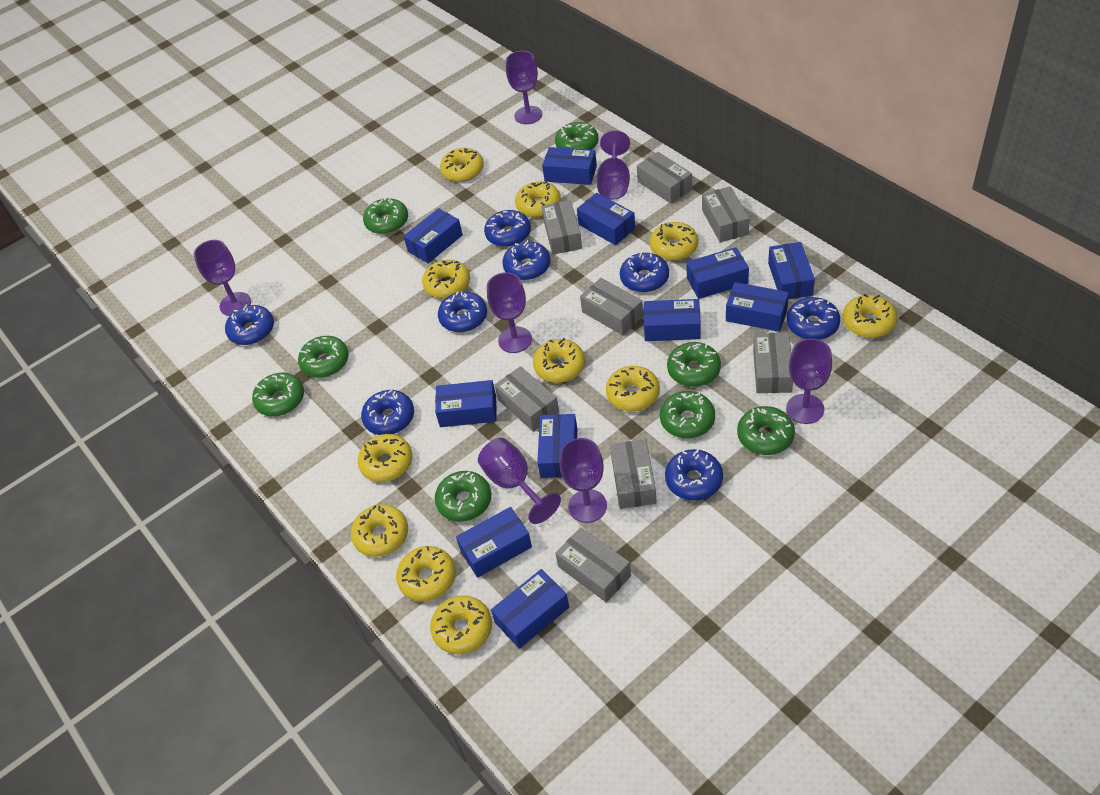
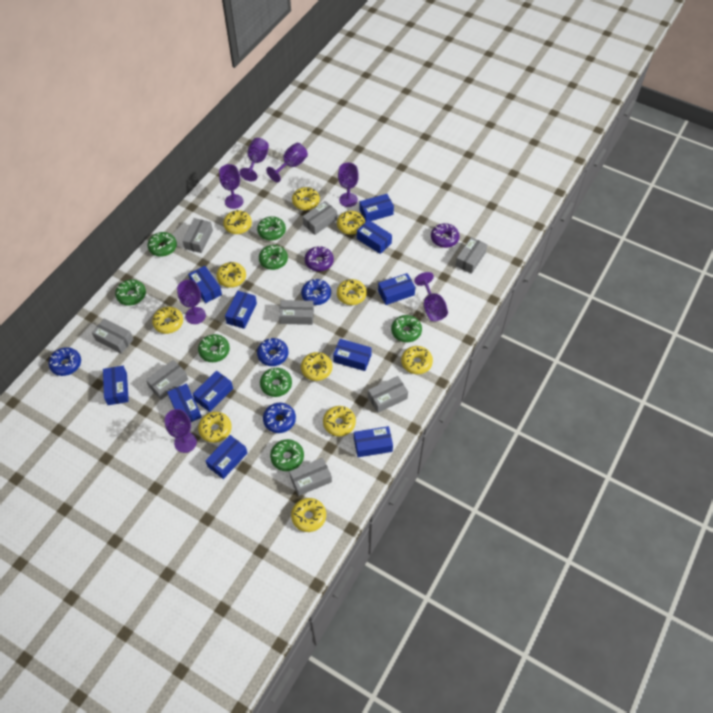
blue donut: [225,304,274,345] [361,389,414,435] [438,291,487,332] [484,210,531,247] [502,240,550,280] [620,251,669,292] [665,449,723,501] [787,297,840,340] = 8 -> [48,347,81,376] [257,338,288,366] [263,403,296,433] [301,279,331,305] = 4
purple donut: none = 0 -> [305,246,334,271] [431,223,460,248] = 2

